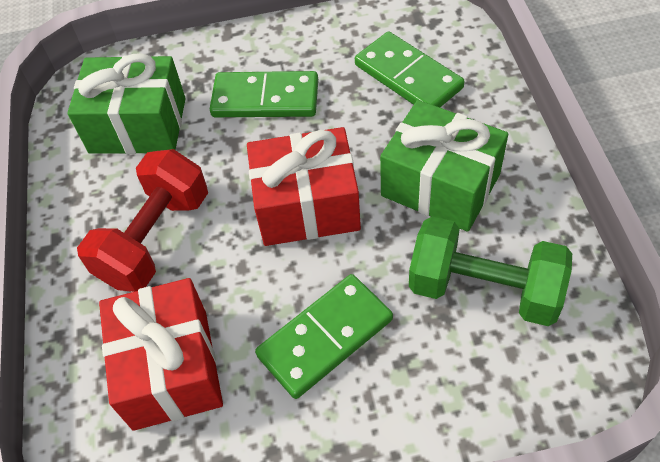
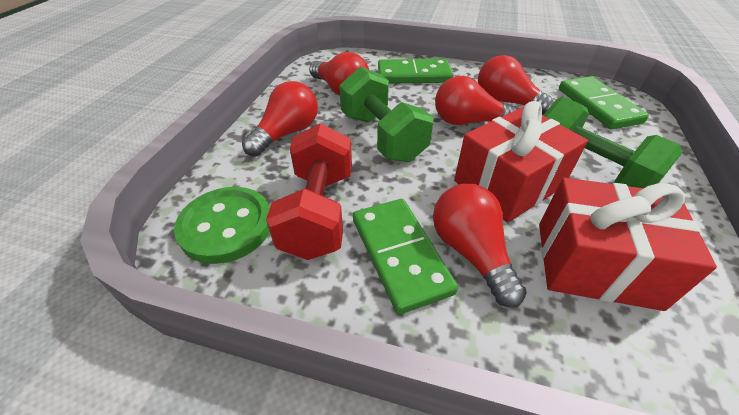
green button: none = 0 -> [174,187,270,264] = 1
green dumbbell: [409,217,572,326] = 1 -> [339,67,434,162] [543,97,683,188] = 2
green gift: [67,53,186,154] [380,100,508,232] = 2 -> none = 0
red light bulb: none = 0 -> [242,81,318,157] [309,52,369,96] [433,184,527,308] [435,76,519,125] [478,55,556,115] = 5

